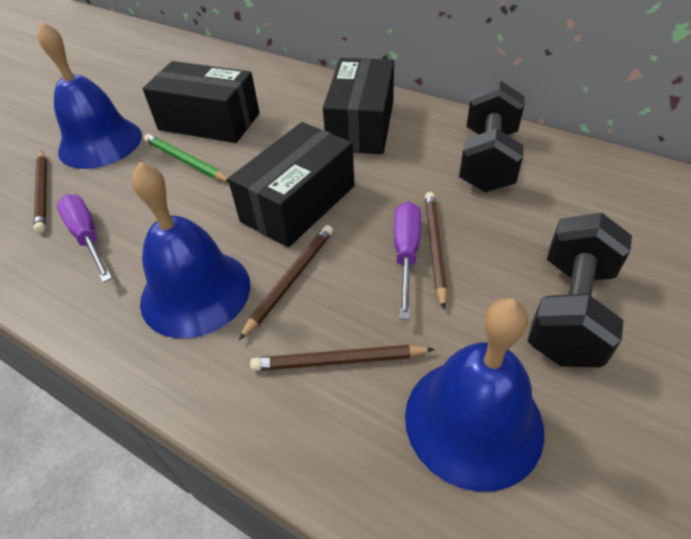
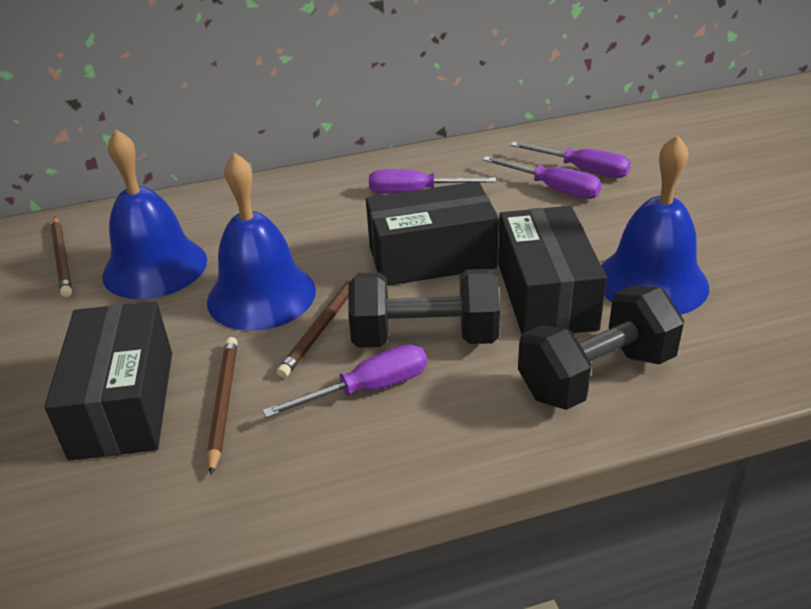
brown pencil: [34,150,47,233] [239,225,333,340] [250,345,435,371] [425,192,448,309] = 4 -> [51,216,72,297] [207,337,238,475] [277,272,361,378] = 3
green pencil: [144,134,228,182] = 1 -> none = 0
purple screwdriver: [57,194,112,283] [394,201,421,320] = 2 -> [262,344,427,418] [369,169,496,194] [483,156,602,199] [510,142,631,178] = 4

